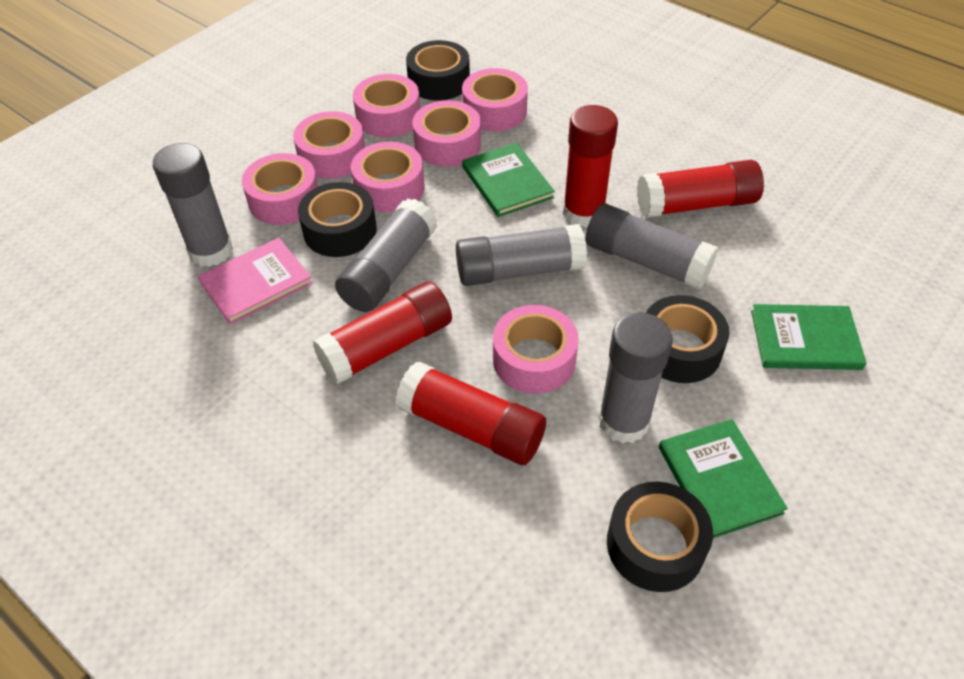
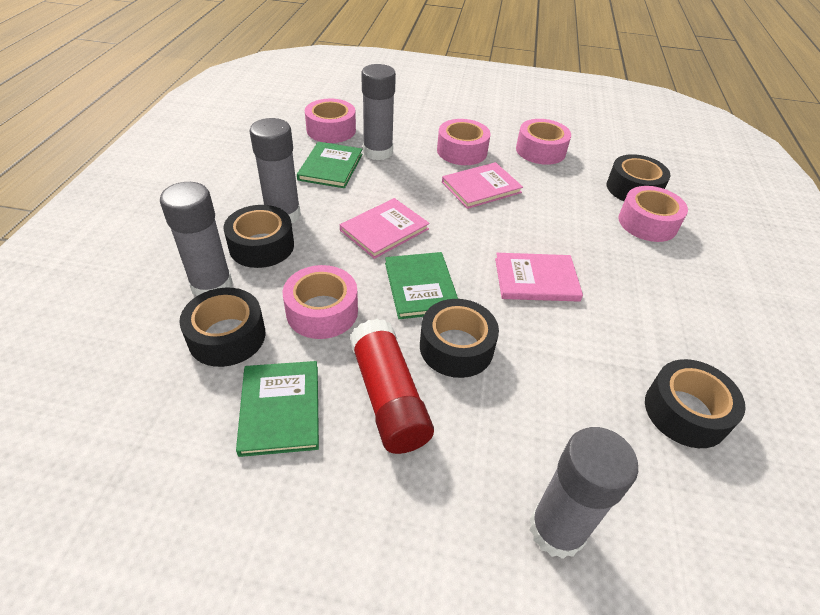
black tape: [298,182,377,257] [406,40,470,101] [607,482,713,592] [646,295,729,383] = 4 -> [179,288,265,367] [223,205,294,268] [420,299,499,378] [607,154,671,201] [645,359,746,448] = 5
grey glue stick: [153,143,233,267] [335,198,438,312] [456,224,587,286] [585,203,718,289] [598,313,673,444] = 5 -> [160,182,233,296] [249,118,301,223] [361,64,396,160] [530,427,638,559] = 4
pink book: [198,238,313,325] = 1 -> [340,198,430,259] [442,162,523,209] [495,253,583,302] = 3
pink tape: [242,153,318,225] [293,111,365,179] [351,142,425,212] [353,74,420,137] [412,100,481,167] [462,68,528,131] [493,305,579,394] = 7 -> [283,265,358,339] [305,99,356,143] [437,119,491,165] [516,119,571,165] [619,186,688,242] = 5
red glue stick: [313,281,452,384] [396,362,546,465] [563,105,618,228] [637,160,764,218] = 4 -> [350,319,434,454] = 1

